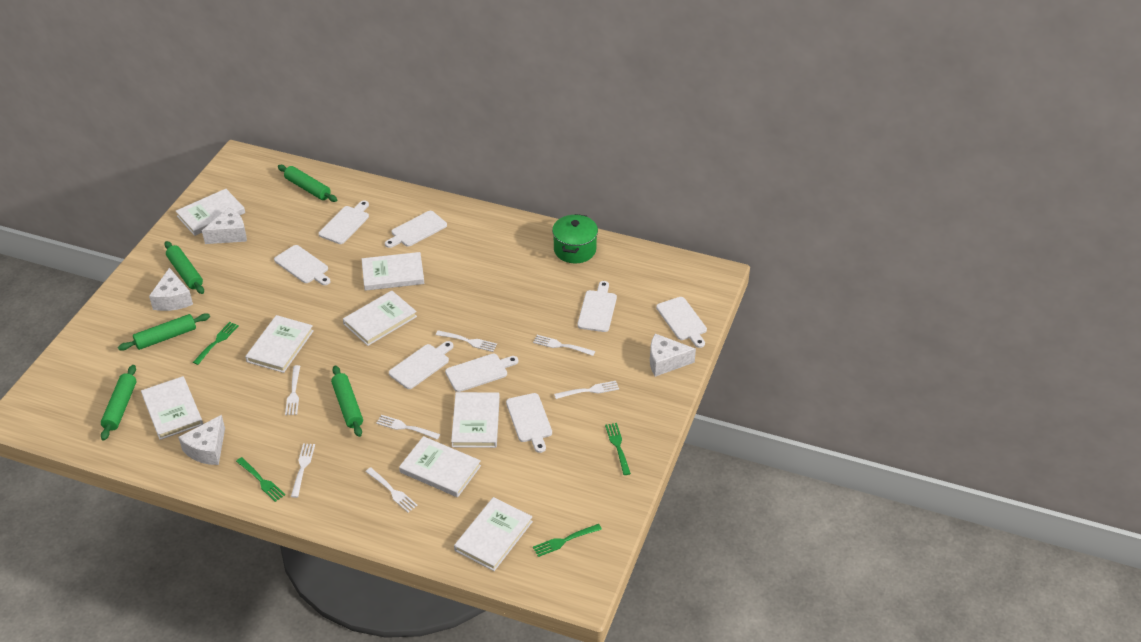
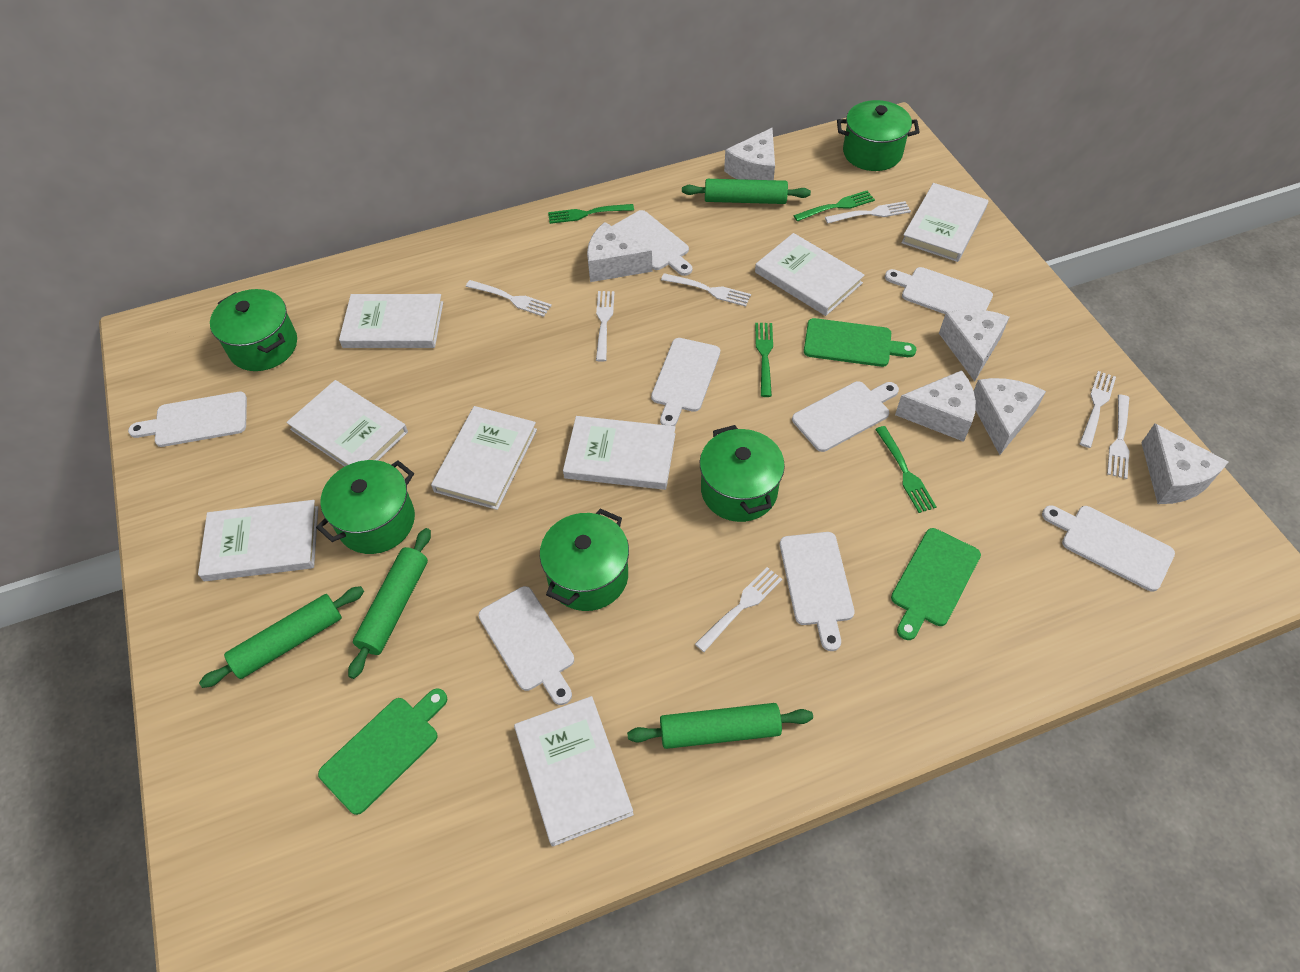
green cutting board: none = 0 -> [318,688,447,815] [804,318,917,367] [891,528,981,640] = 3
green pot: [552,214,598,263] = 1 -> [210,289,297,371] [316,460,415,554] [540,509,629,611] [700,425,785,522] [837,100,920,171] = 5
green rolling pin: [101,365,137,441] [118,313,210,351] [165,241,204,294] [278,165,337,202] [331,365,363,437] = 5 -> [199,586,364,688] [348,528,431,679] [627,703,813,749] [682,179,811,204] = 4
white cheese: [149,268,193,311] [178,415,225,465] [202,207,247,244] [650,333,696,377] = 4 -> [587,222,652,282] [724,128,775,180] [895,370,976,442] [939,309,1009,381] [974,378,1046,455] [1141,424,1228,504] = 6

